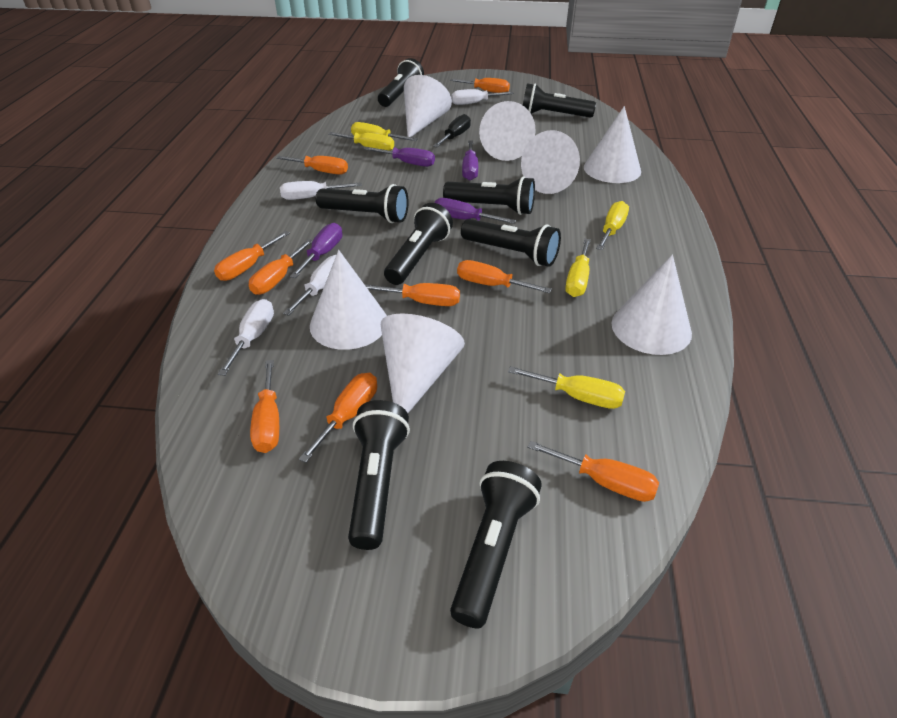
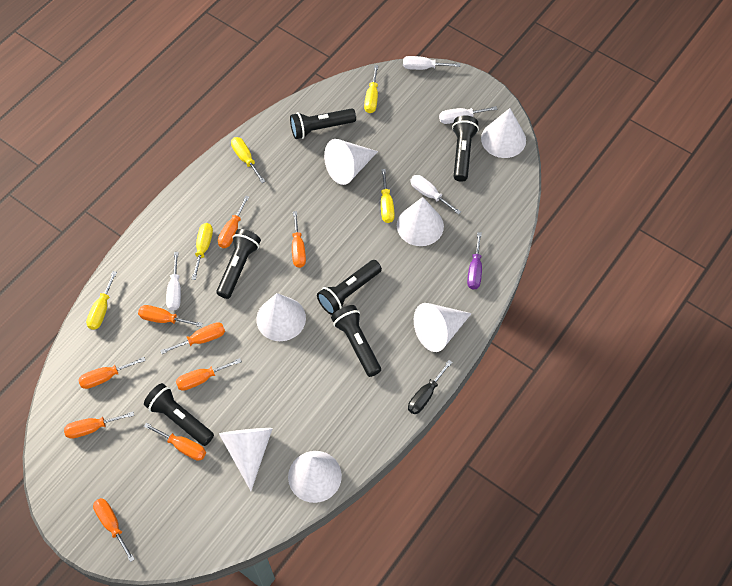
black flashlight: [316,184,409,223] [348,400,410,550] [378,58,424,107] [384,203,453,285] [443,176,535,215] [450,461,542,628] [461,219,561,267] [523,83,596,118] = 8 -> [144,383,214,446] [216,229,261,299] [290,108,356,139] [317,260,382,315] [331,305,381,377] [452,115,479,182] = 6
purple screwdriver: [290,223,342,278] [364,147,435,167] [435,198,516,224] [462,141,478,180] = 4 -> [467,232,482,290] = 1

